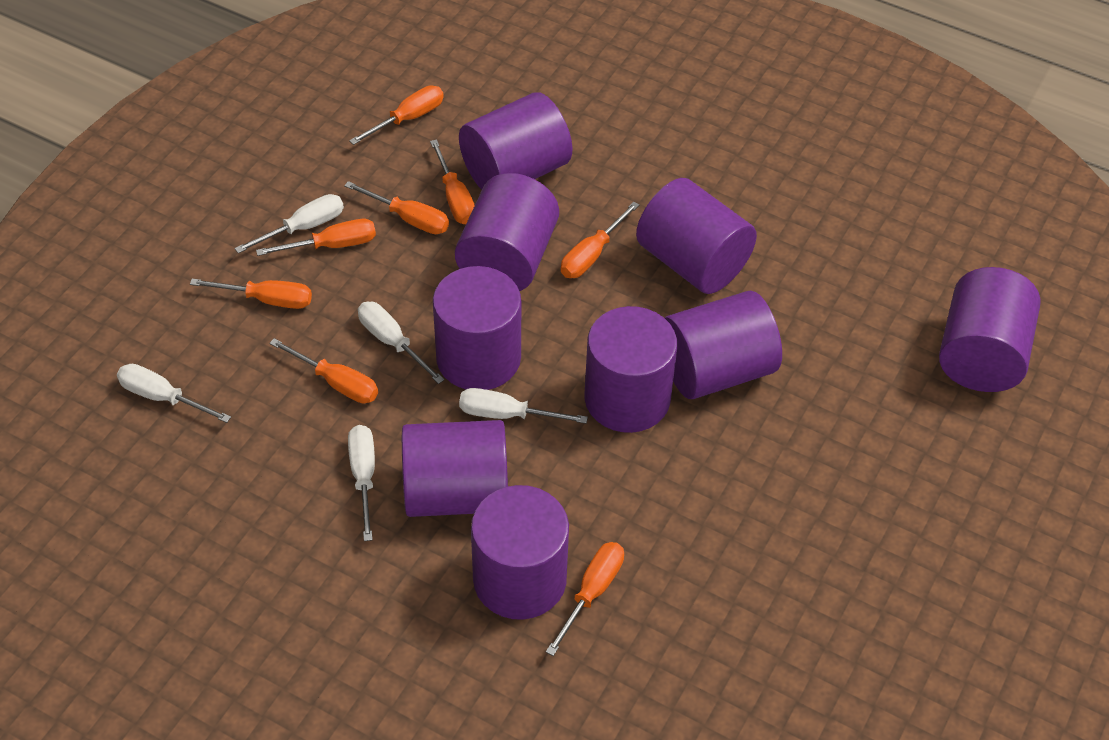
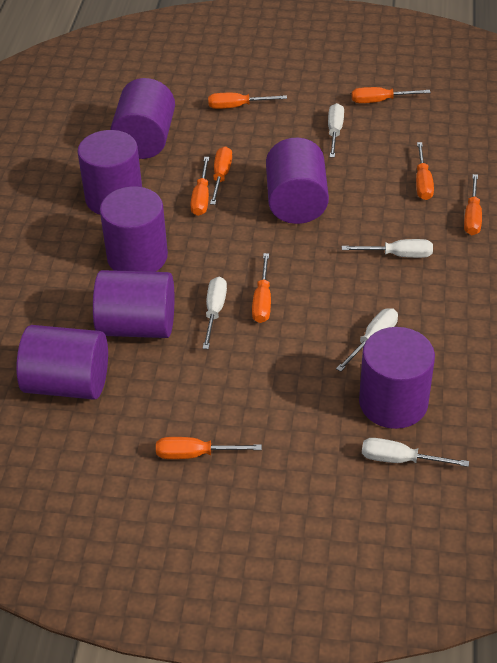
purple cylinder: [402,420,508,517] [433,266,521,390] [455,173,559,291] [459,92,572,190] [471,485,569,620] [584,306,677,433] [636,178,757,294] [665,291,782,399] [939,267,1041,392] = 9 -> [16,325,108,400] [77,130,142,215] [93,270,174,338] [100,186,168,272] [110,78,175,159] [266,138,329,224] [359,327,435,429] = 7

